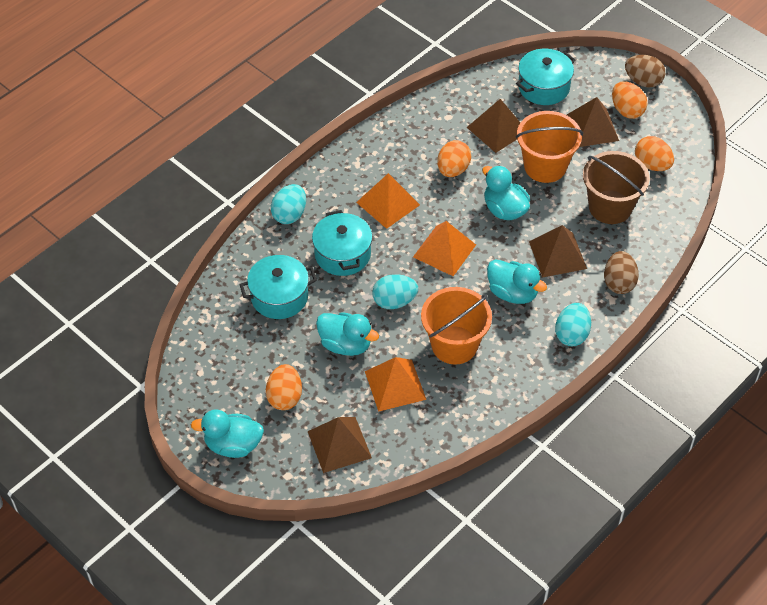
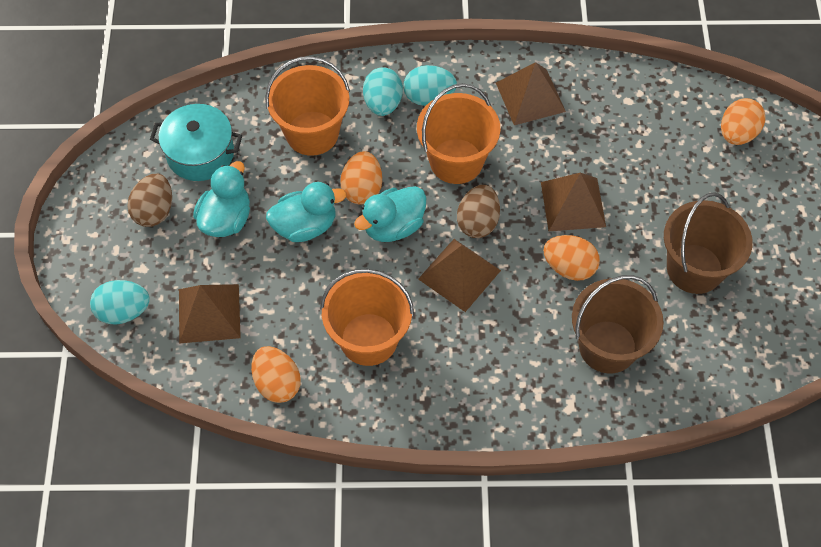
brown bucket: [583,151,650,224] = 1 -> [572,275,664,373] [664,192,753,294] = 2
orange bucket: [421,287,492,364] [516,111,583,183] = 2 -> [265,56,350,156] [320,269,414,366] [417,83,500,184] = 3
orange pyramid: [356,173,420,229] [365,357,426,412] [413,221,476,276] = 3 -> none = 0
turquoise duck: [191,409,264,458] [316,312,379,356] [482,166,530,220] [487,259,547,304] = 4 -> [193,161,250,237] [266,182,347,242] [354,186,426,242] = 3
turquoise pot: [239,255,317,319] [312,210,372,276] [516,49,575,105] = 3 -> [150,104,242,181] = 1

